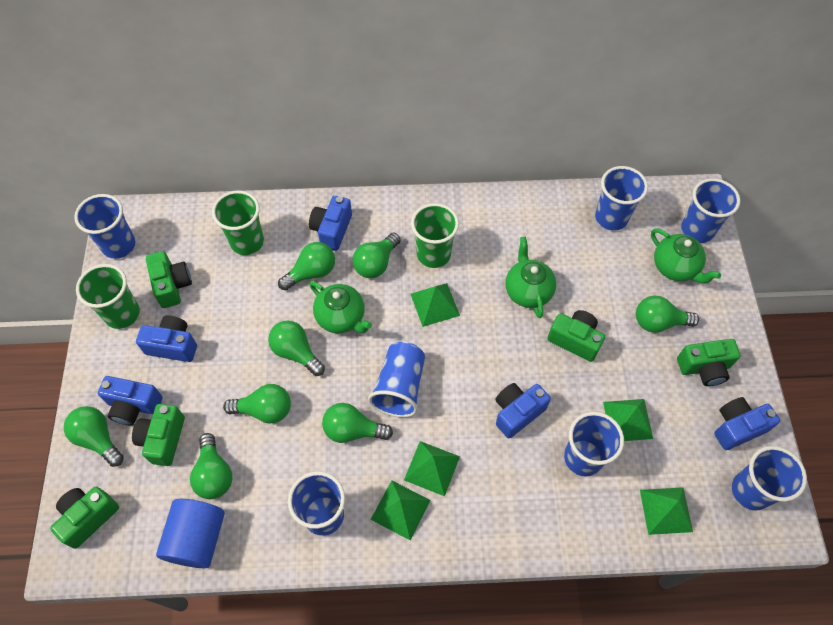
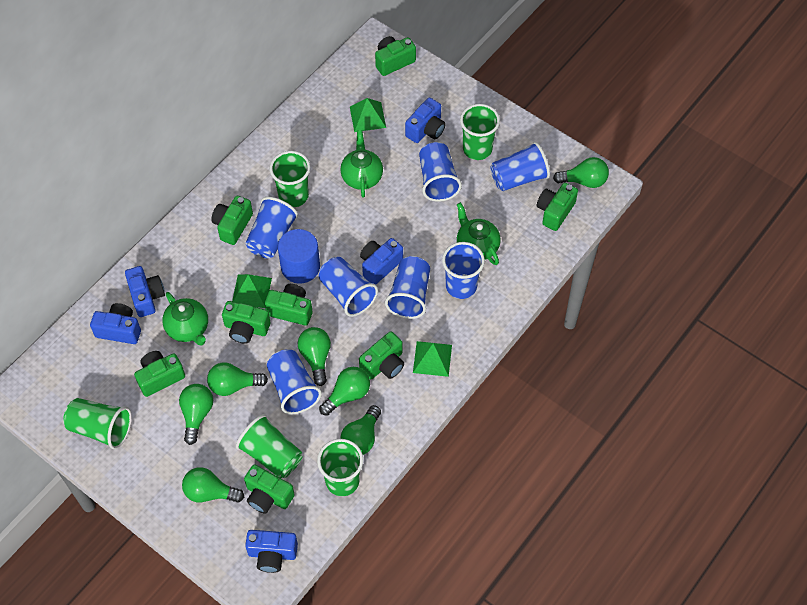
green camera: [50,487,119,549] [132,404,185,466] [146,251,192,308] [547,310,605,362] [677,339,741,386] = 5 -> [134,351,185,397] [211,196,253,245] [222,301,271,344] [244,464,295,514] [265,284,313,326] [359,331,404,380] [375,36,416,76] [537,183,578,231] = 8
green cup: [76,264,140,329] [212,190,264,255] [411,203,459,268] = 3 -> [63,398,132,449] [236,414,302,478] [270,151,310,207] [317,439,363,496] [460,104,500,160] = 5
green light bulb: [64,406,124,467] [190,433,232,499] [223,384,291,423] [268,320,325,376] [278,242,335,291] [322,403,393,443] [353,233,401,278] [636,295,699,333] = 8 -> [179,384,213,445] [182,467,244,503] [207,362,268,396] [297,327,331,386] [319,367,370,416] [340,405,381,455] [553,157,609,188] = 7
green pyramid: [371,480,431,540] [404,441,460,496] [411,283,460,327] [603,399,653,441] [640,487,693,535] = 5 -> [232,274,272,308] [350,98,386,132] [413,341,452,377] = 3

